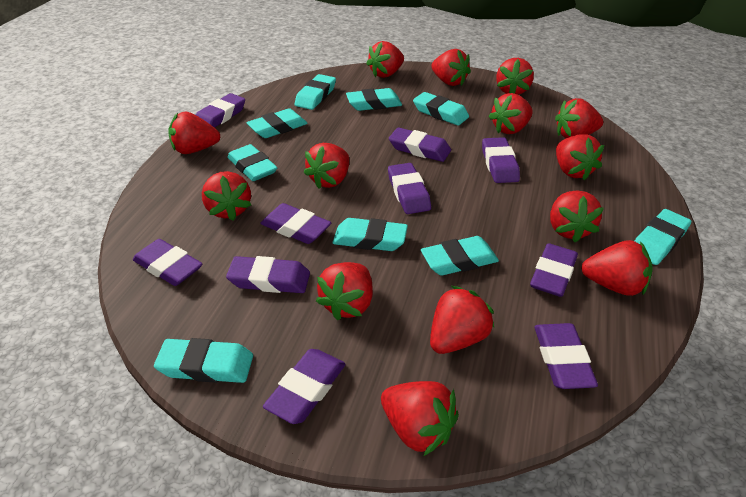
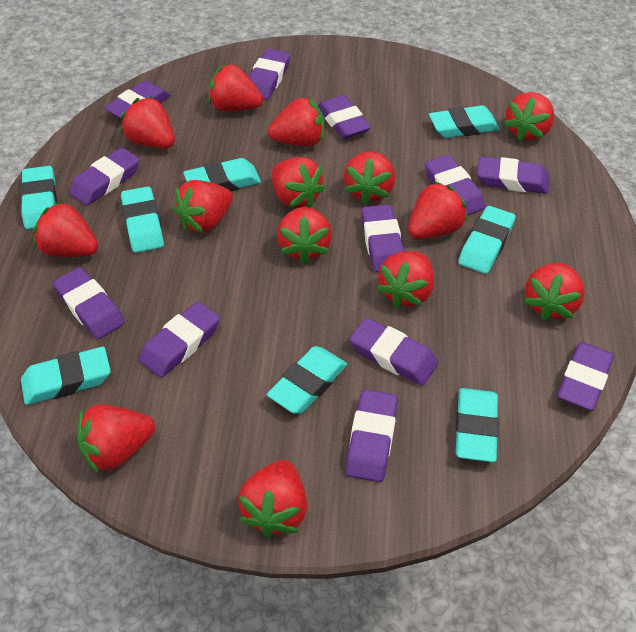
purple eraser: [133,239,202,286] [196,93,245,128] [226,256,310,293] [260,203,331,244] [263,349,346,424] [388,163,431,214] [389,128,451,162] [482,137,520,183] [530,243,578,297] [534,323,598,389] = 10 -> [53,267,125,339] [69,148,140,206] [104,81,171,120] [139,302,220,378] [249,49,290,100] [317,95,371,139] [345,390,398,482] [349,318,438,386] [361,204,404,272] [425,155,485,215] [477,157,549,194] [557,342,614,411] = 12
turquoise eraser: [154,338,253,383] [227,144,277,181] [247,108,308,138] [294,74,336,110] [333,218,408,251] [346,88,402,111] [413,92,469,125] [421,236,499,276] [635,209,691,265] = 9 -> [20,166,57,229] [21,347,111,405] [121,186,164,253] [183,158,261,191] [267,346,347,414] [429,105,500,138] [456,388,499,462] [458,206,516,274] = 8

